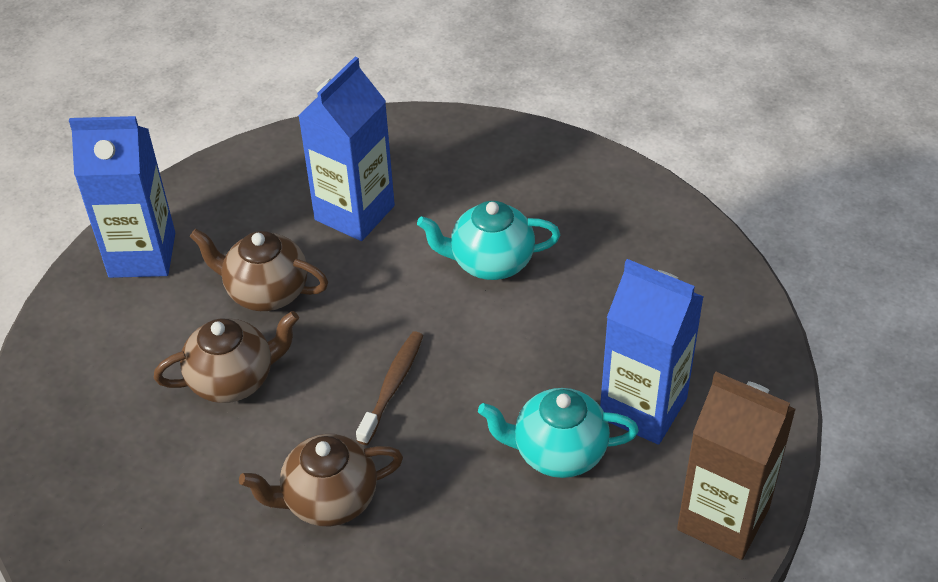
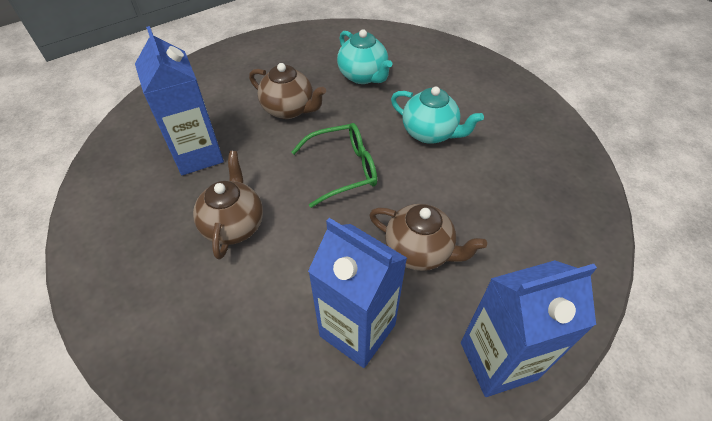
brown carton: [677,372,796,560] = 1 -> none = 0
brown toothbrush: [356,331,423,445] = 1 -> none = 0
green glasses: none = 0 -> [291,123,377,208] = 1

